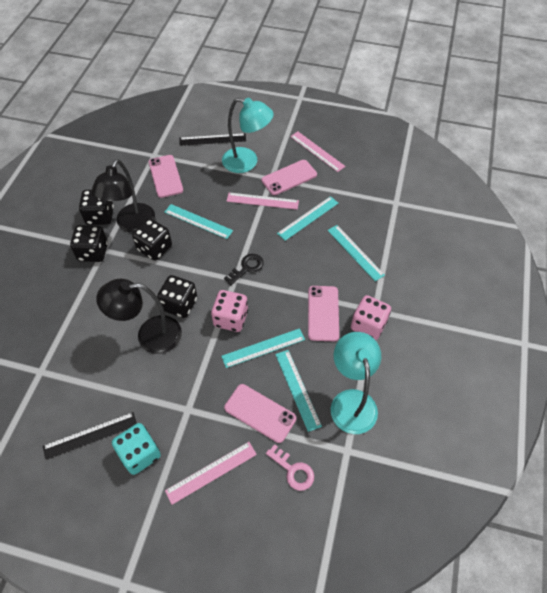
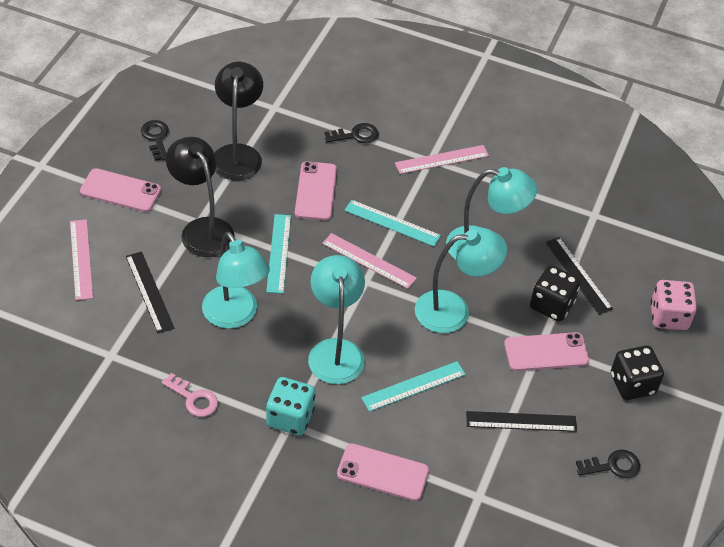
black dice: [70,225,108,262] [79,190,114,225] [132,218,172,261] [157,275,197,318] = 4 -> [530,265,581,322] [611,345,664,400] = 2
black key: [224,254,264,285] = 1 -> [141,120,169,161] [325,123,379,143] [576,449,640,478] = 3
black ruler: [43,412,137,460] [180,133,246,146] = 2 -> [126,251,174,333] [466,411,577,432] [545,237,613,315] = 3
pink dice: [211,290,248,332] [351,295,391,340] = 2 -> [651,280,697,330] = 1
turquoise lamp: [222,98,274,173] [331,332,381,434] = 2 -> [202,232,270,329] [308,255,365,384] [415,228,507,333] [446,167,537,260] = 4
turquoise ruler: [165,204,233,239] [221,328,305,368] [275,350,322,432] [277,196,339,241] [328,225,385,281] = 5 -> [266,214,291,294] [344,200,441,246] [361,361,466,412] = 3

